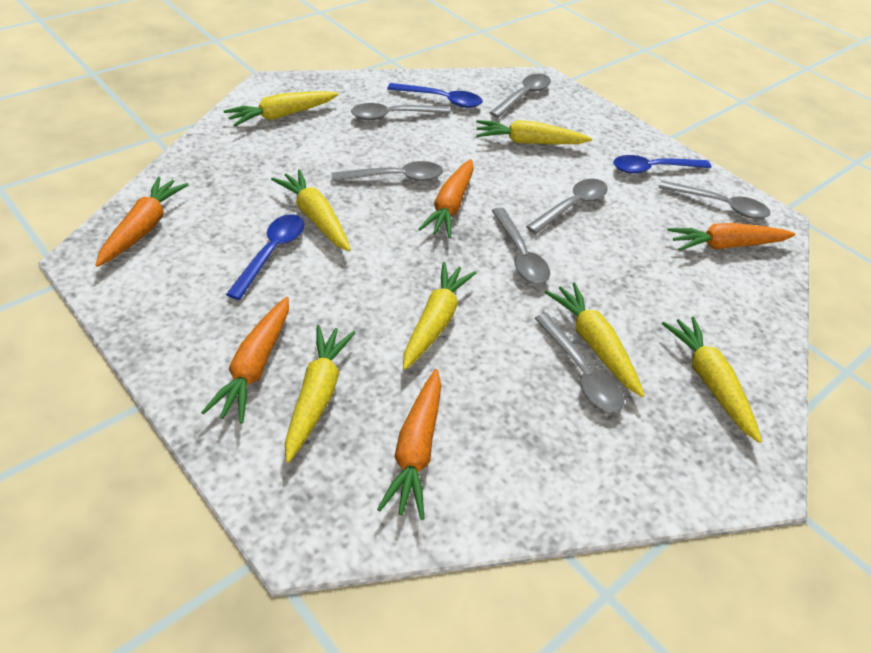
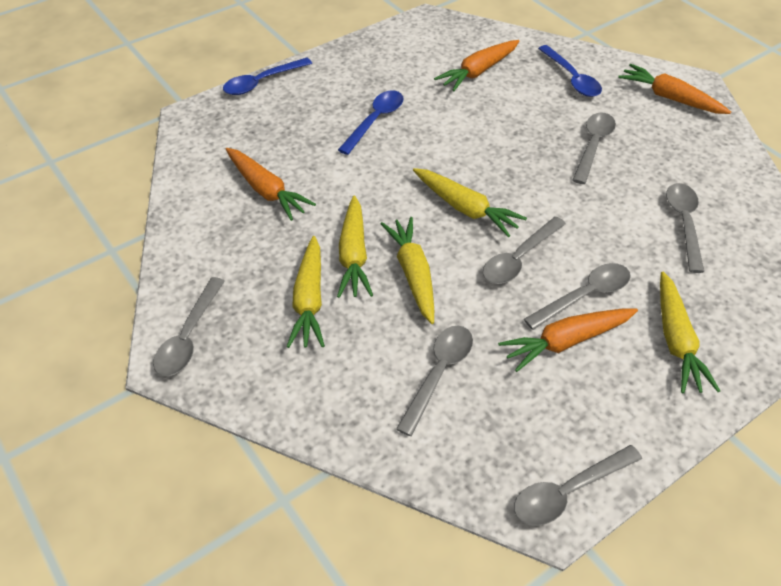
orange carrot: [96,176,189,267] [201,297,289,423] [377,369,441,520] [418,159,474,238] [668,223,796,251] = 5 -> [226,148,316,221] [434,40,519,91] [498,308,638,372] [618,64,731,114] = 4
yellow carrot: [224,91,338,126] [271,169,351,251] [285,325,355,463] [403,262,476,370] [476,120,592,144] [545,283,645,397] [662,316,762,443] = 7 -> [287,236,325,348] [337,195,373,298] [380,217,434,324] [413,168,527,237] [660,272,720,393] = 5

